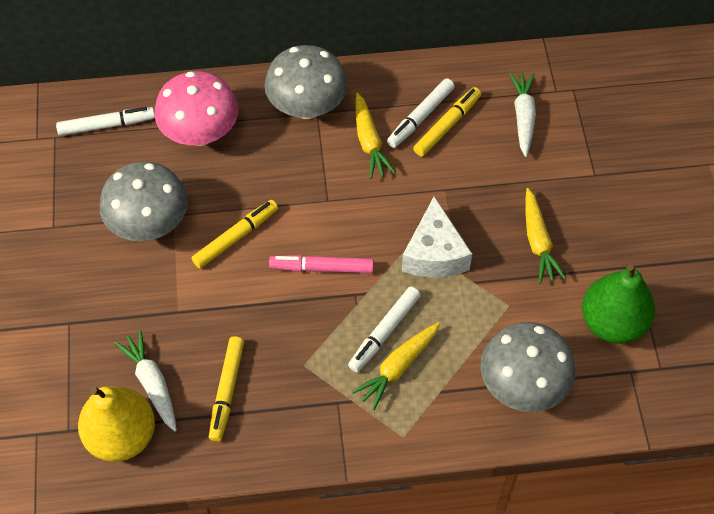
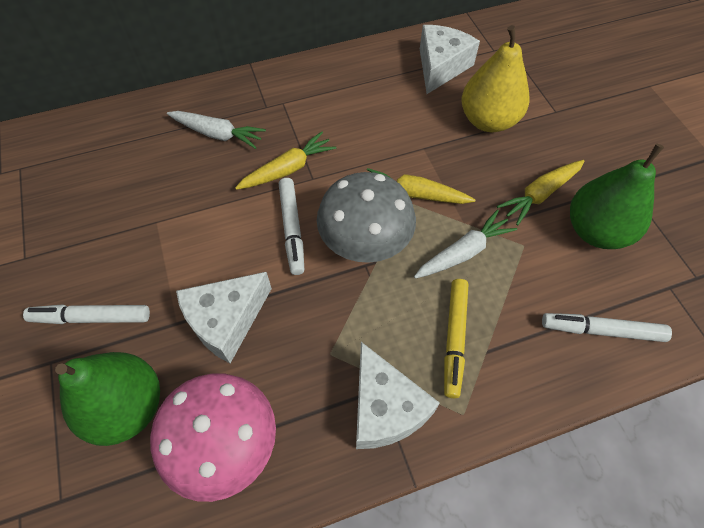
green pear: [582,264,655,344] = 1 -> [55,352,160,446] [570,144,664,249] = 2
grey mushroom: [100,162,188,241] [265,45,347,119] [481,322,576,412] = 3 -> [317,172,416,263] = 1
pink marker: [269,255,374,273] = 1 -> none = 0
white cheese: [402,196,472,277] = 1 -> [176,272,272,363] [356,342,440,449] [420,25,480,94] = 3
yellow marker: [191,200,278,269] [209,336,244,442] [413,87,481,157] = 3 -> [444,279,468,398] = 1

